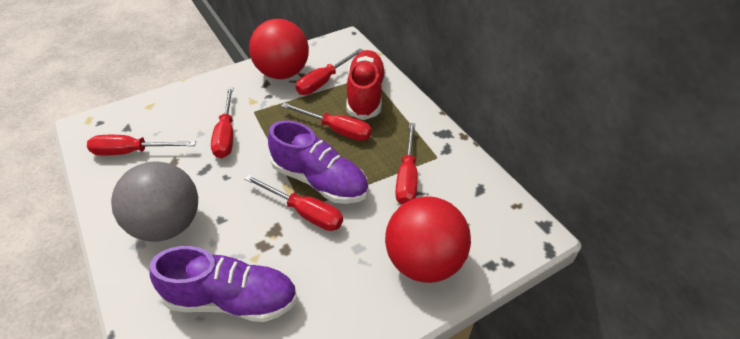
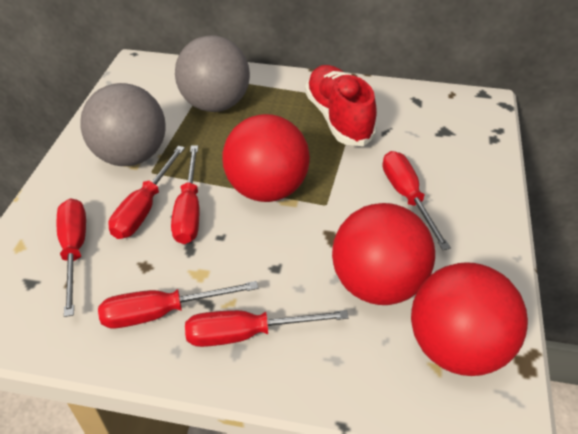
grey ball: [111,162,198,242] = 1 -> [80,83,166,166] [175,35,250,112] = 2
purple shoe: [150,246,298,322] [268,120,369,204] = 2 -> none = 0
red ball: [249,19,309,79] [385,196,471,283] = 2 -> [222,114,310,202] [332,203,435,305] [411,262,528,376] = 3

